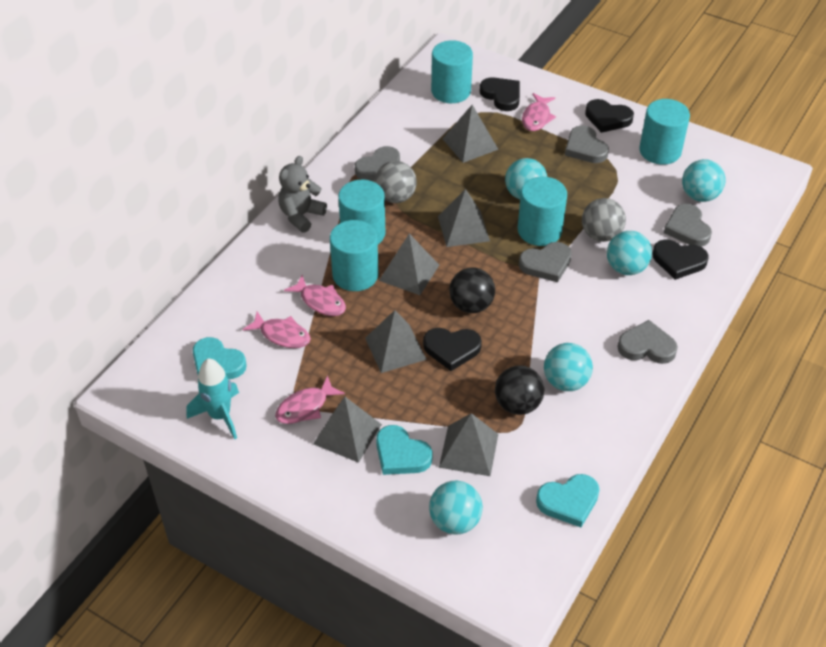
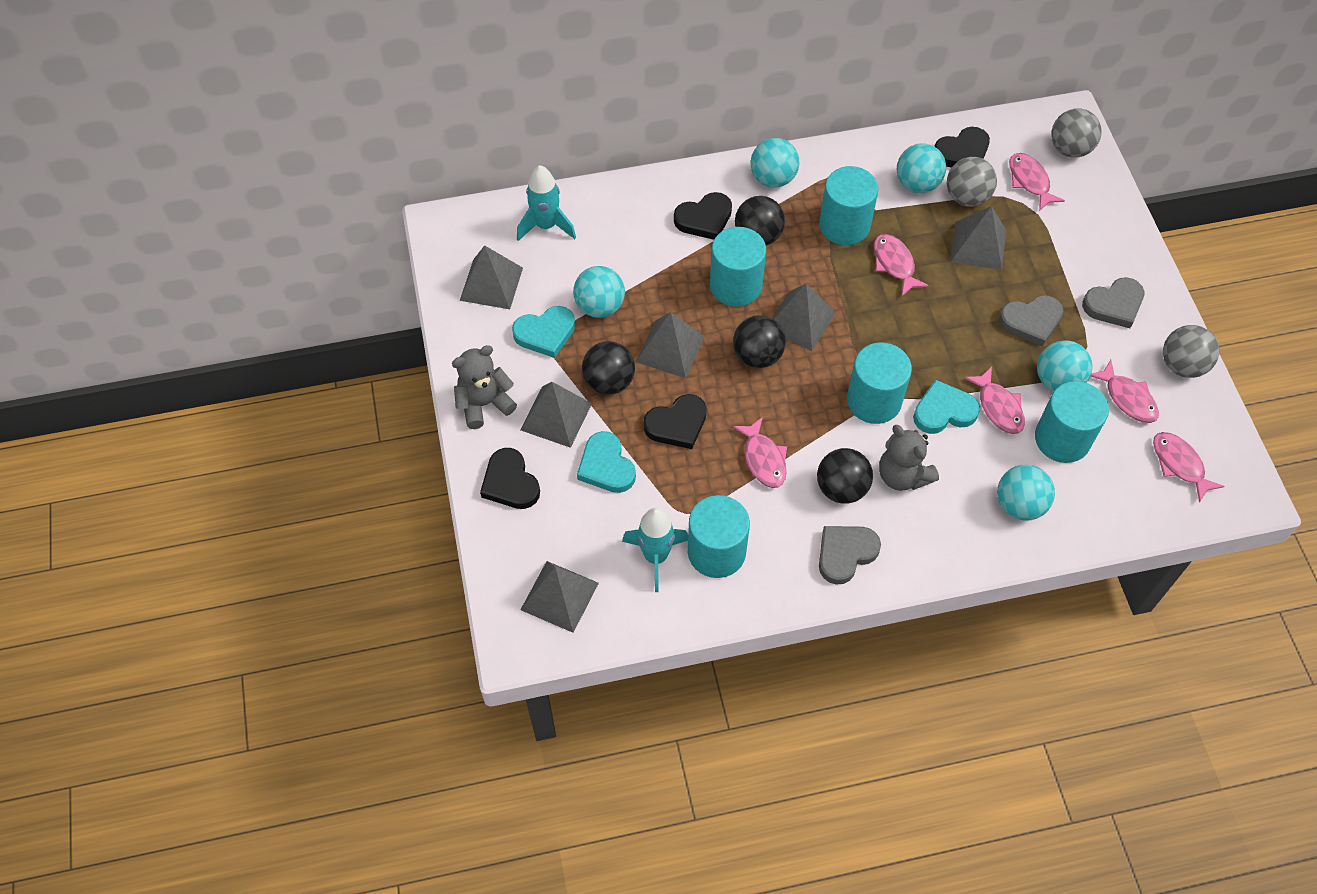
black ball: [449,268,495,313] [495,365,544,415] = 2 -> [582,341,635,395] [733,315,786,368] [735,196,785,245] [817,448,873,504] = 4
grey ball: [375,161,417,203] [582,198,626,242] = 2 -> [947,157,997,207] [1051,108,1101,158] [1163,325,1219,378] = 3
grey heart: [355,146,400,181] [519,242,572,282] [565,125,609,163] [617,320,678,364] [664,204,712,247] = 5 -> [819,526,881,585] [999,295,1063,346] [1082,277,1145,328] = 3
grey teddy bear: [278,156,327,233] = 1 -> [452,345,517,429] [879,425,939,491] = 2
pink fish: [243,311,311,348] [275,375,345,424] [284,275,346,316] [522,93,556,131] = 4 -> [733,417,787,488] [874,234,929,296] [964,367,1025,434] [1009,153,1065,211] [1091,360,1159,423] [1153,432,1225,503] = 6
turquoise rocket: [186,359,239,439] = 1 -> [517,165,576,241] [622,508,688,592] = 2

